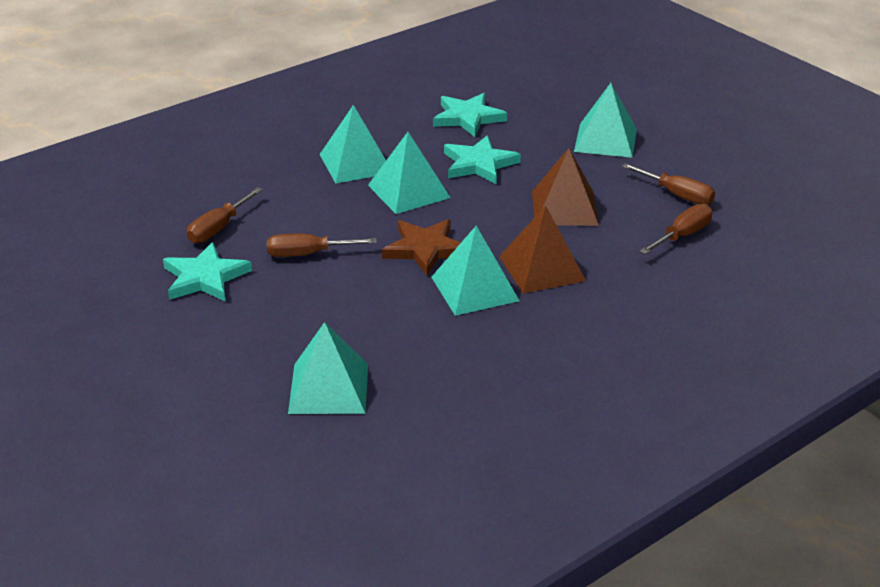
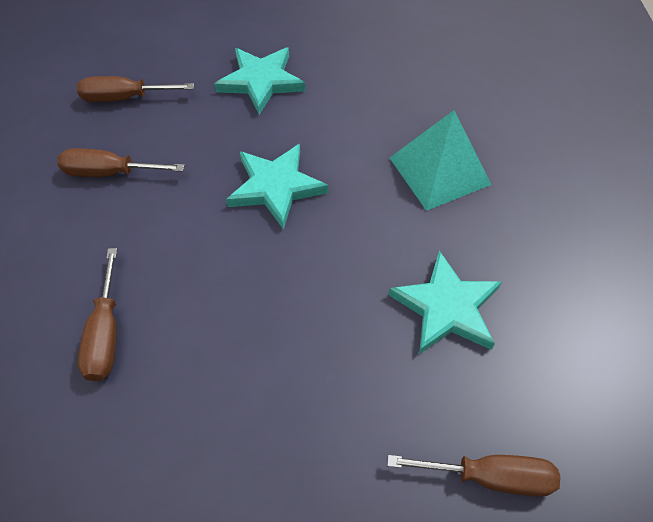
brown pyramid: [499,206,586,294] [532,148,599,226] = 2 -> none = 0
brown star: [382,219,461,276] = 1 -> none = 0
turquoise pyramid: [288,322,368,414] [319,105,386,183] [368,132,451,214] [431,226,520,316] [574,83,637,158] = 5 -> [390,110,491,211] = 1

